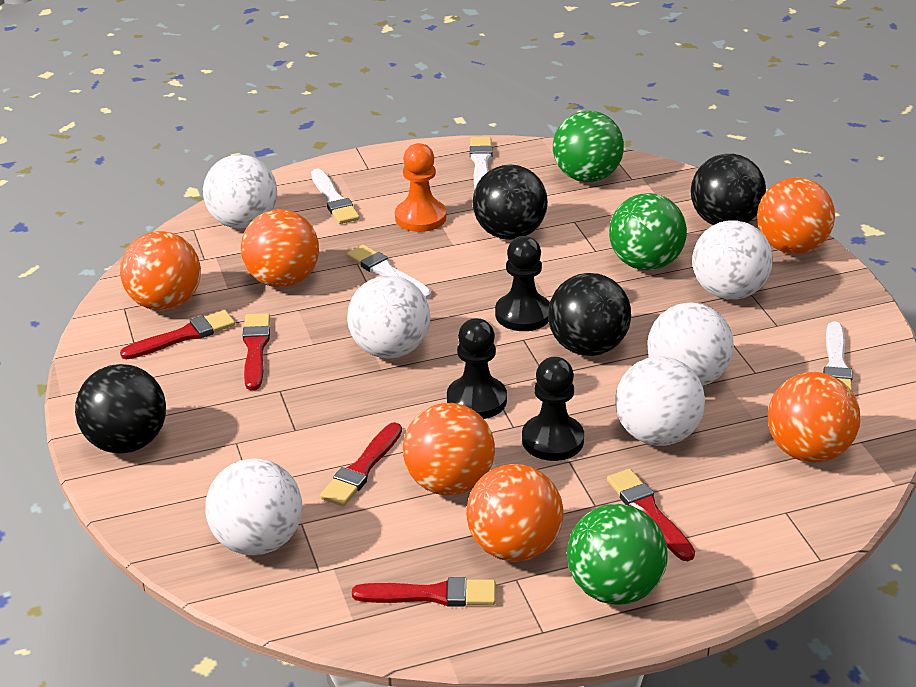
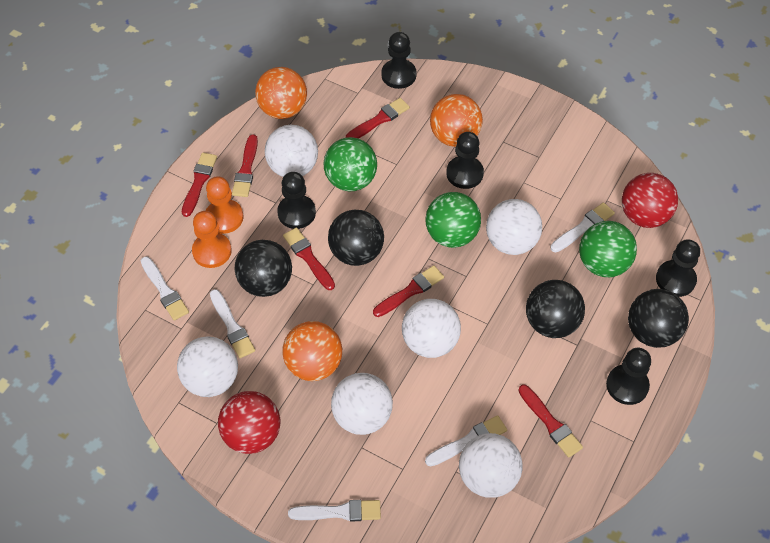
black pawn: [447,318,507,419] [495,236,550,331] [522,357,584,461] = 3 -> [277,172,316,229] [381,32,417,89] [446,132,484,189] [606,348,651,405] [656,239,700,297] = 5
orange ball: [120,231,201,311] [241,209,319,288] [403,403,495,496] [466,464,564,562] [757,177,835,254] [768,372,860,463] = 6 -> [255,67,307,119] [282,321,342,381] [430,94,483,147] = 3
orange pawn: [395,143,446,232] = 1 -> [192,211,232,268] [206,176,243,234] = 2
red ball: none = 0 -> [218,391,281,454] [622,173,678,228] = 2
red brush: [120,310,235,359] [243,313,270,390] [320,422,402,507] [352,577,496,606] [607,469,695,561] = 5 -> [182,152,217,217] [232,135,258,197] [283,227,335,290] [346,98,410,139] [373,265,444,317] [518,384,583,458] = 6
white brush: [311,169,360,224] [347,245,431,299] [470,137,492,188] [823,321,853,391] = 4 -> [141,256,189,321] [210,289,255,358] [288,500,381,522] [425,415,507,467] [551,202,615,252] = 5

